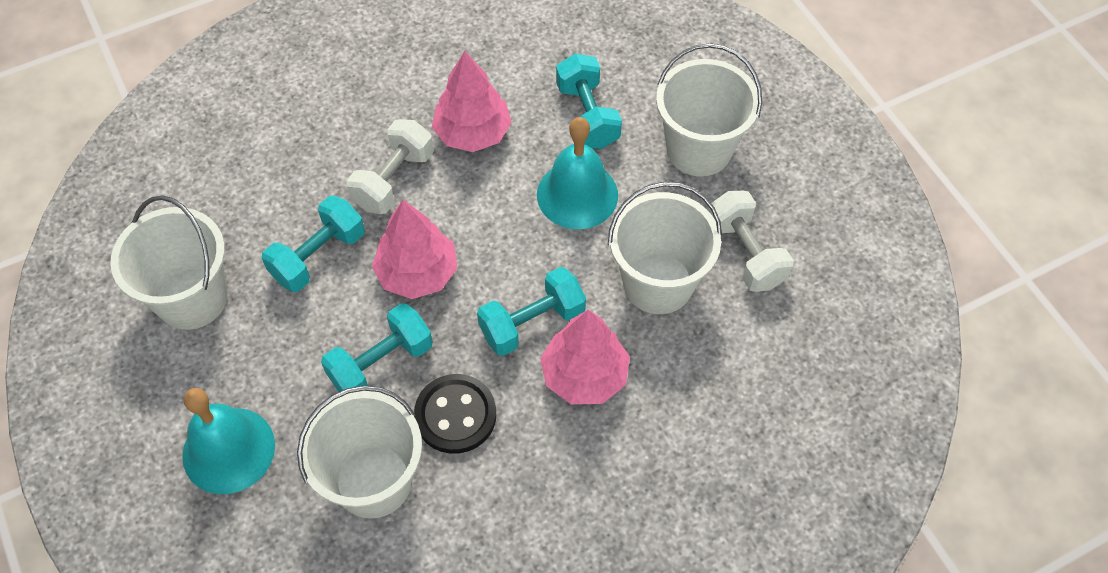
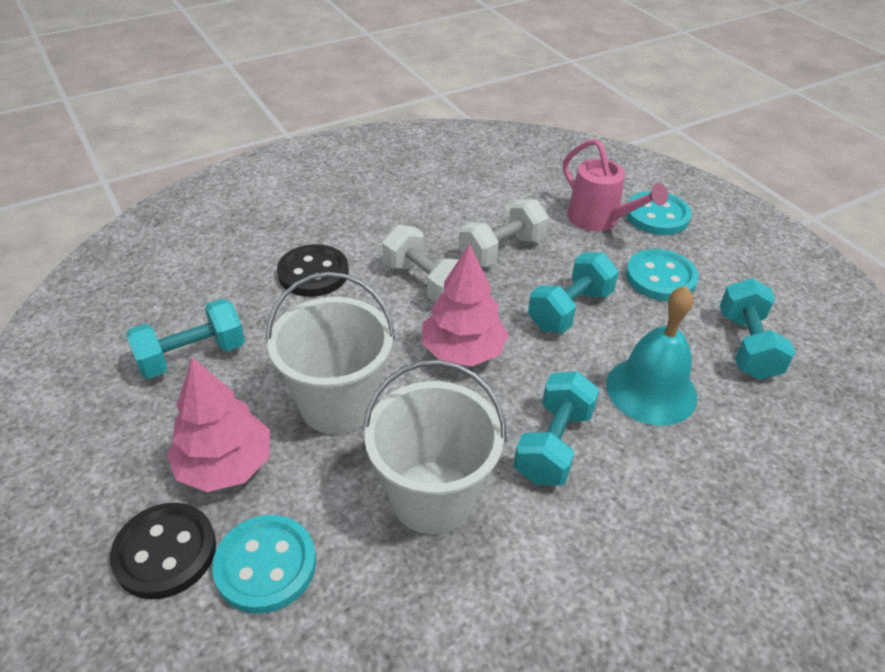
black button: [414,374,496,454] = 1 -> [110,503,216,599] [277,244,349,297] = 2
pink tree: [372,200,458,299] [432,51,512,152] [540,309,630,404] = 3 -> [167,357,270,492] [422,244,509,366] = 2
pink watering can: none = 0 -> [563,139,668,232] = 1
turquoise bell: [182,388,275,494] [537,117,618,229] = 2 -> [606,286,697,426] = 1
turquoise button: none = 0 -> [212,515,316,614] [626,191,692,235] [626,249,699,301] = 3
white bucket: [110,196,228,330] [297,385,422,519] [608,182,722,314] [656,43,762,177] = 4 -> [266,272,395,434] [363,360,506,534] = 2

